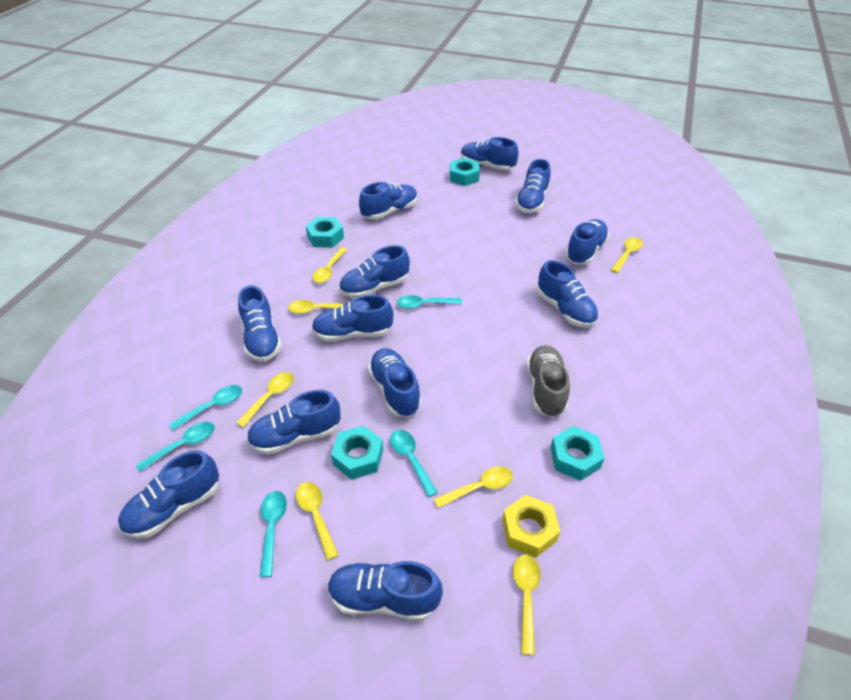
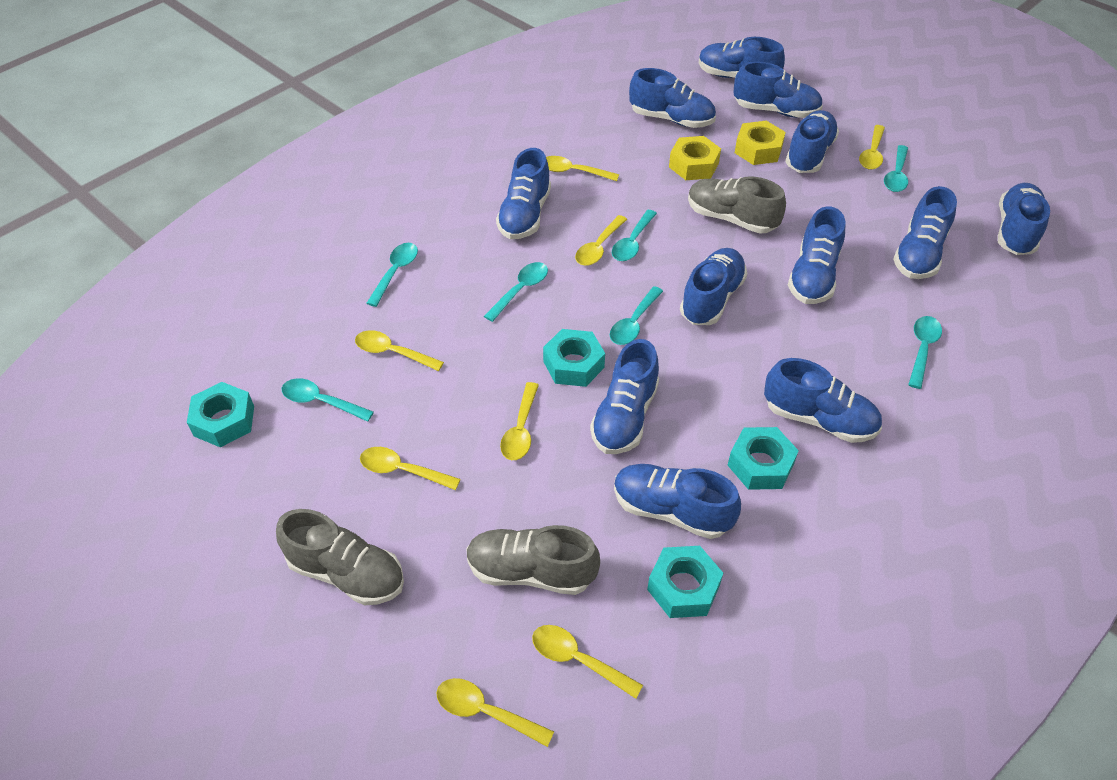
grey shoe: [527,345,570,417] = 1 -> [276,509,404,605] [466,525,600,595] [688,176,786,234] = 3
turquoise spoon: [136,422,215,472] [169,385,242,430] [259,491,287,577] [390,430,438,497] [397,295,462,309] = 5 -> [281,378,374,422] [366,243,418,307] [484,262,548,322] [610,286,663,345] [612,210,657,261] [884,145,908,192] [908,316,942,389] = 7
yellow nut: [502,495,561,558] = 1 -> [669,136,721,180] [735,121,786,165] = 2
yellow spoon: [236,372,294,428] [288,300,344,314] [296,482,339,560] [312,247,347,283] [434,466,513,508] [513,555,541,655] [611,237,643,273] = 7 -> [355,330,444,371] [360,447,461,490] [436,678,554,747] [500,382,539,460] [532,625,643,699] [546,156,619,181] [575,215,627,266] [859,125,885,170] = 8

